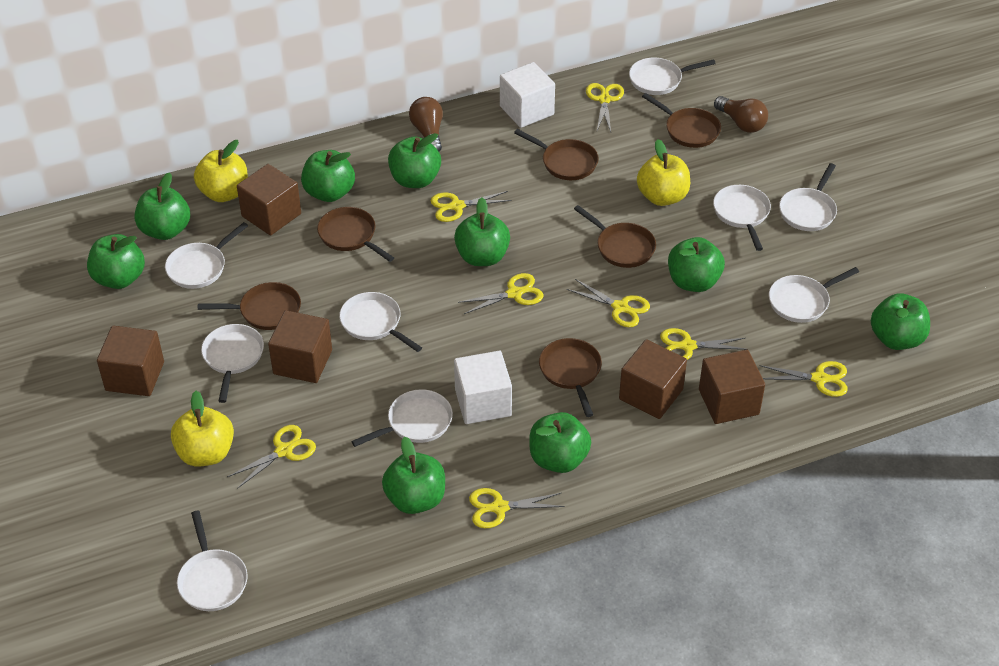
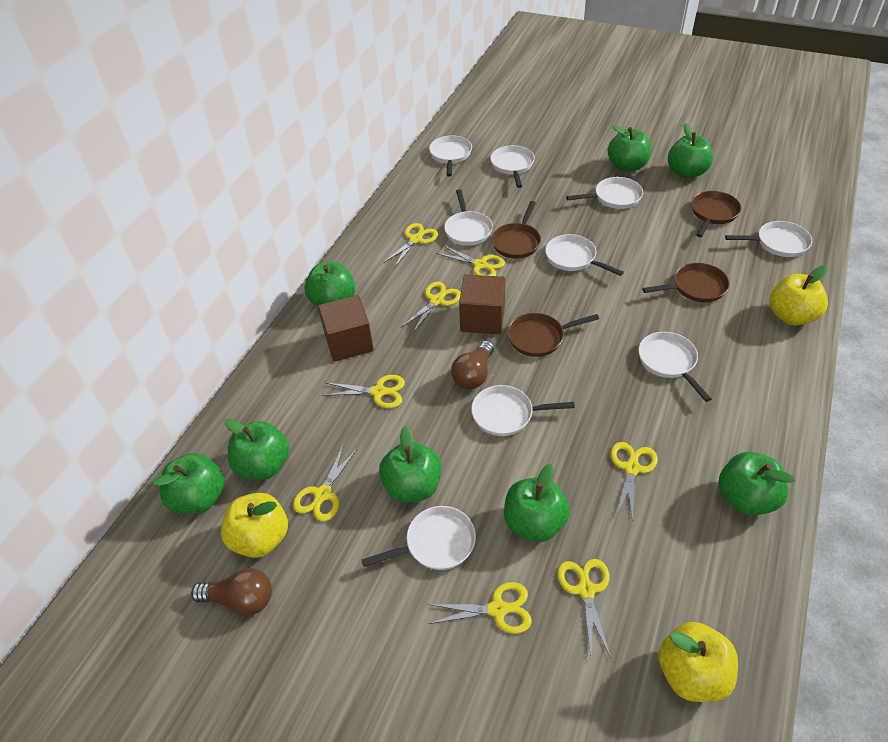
brown cube: [97,326,164,396] [237,164,301,235] [268,310,332,383] [619,339,687,419] [699,350,765,424] = 5 -> [318,295,374,362] [459,274,505,334] = 2
brown pan: [198,282,301,330] [317,207,394,262] [514,129,599,180] [539,338,602,417] [574,205,656,268] [642,93,721,148] = 6 -> [491,201,541,259] [508,313,599,357] [642,263,730,302] [691,191,741,237] = 4
green apple: [87,234,145,289] [134,172,190,240] [301,150,355,202] [382,437,445,514] [388,133,441,188] [454,198,510,266] [529,412,591,473] [668,237,725,292] [871,293,930,350] = 9 -> [154,453,225,514] [225,419,289,480] [304,262,355,306] [379,426,441,502] [504,464,570,542] [608,126,651,172] [668,123,713,179] [719,452,795,516] = 8
white cube: [454,351,512,424] [500,62,555,128] = 2 -> none = 0

